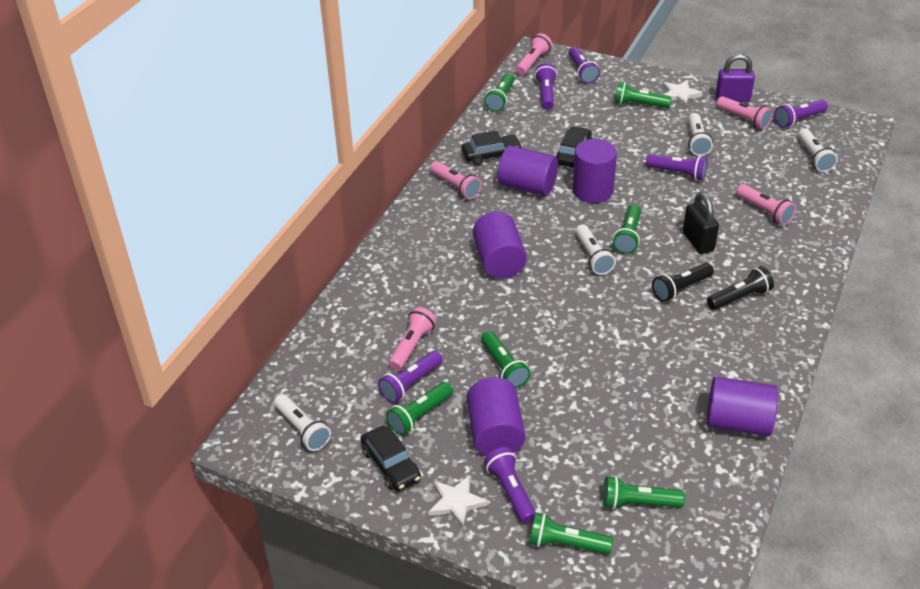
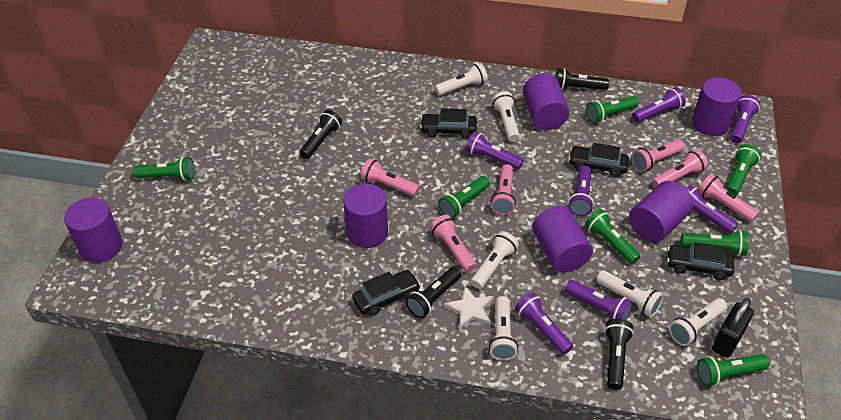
black car: [361,426,421,491] [461,130,523,165] [556,126,592,168] = 3 -> [352,270,420,316] [420,108,477,139] [568,143,629,177] [667,242,734,280] = 4
black flashlight: [652,263,714,302] [707,266,774,310] = 2 -> [299,110,342,159] [406,267,461,318] [555,68,609,90] [604,319,634,390] = 4
pink flashlight: [389,307,436,371] [430,161,482,199] [516,33,552,75] [716,96,773,130] [736,184,796,225] = 5 -> [361,159,420,197] [430,215,477,272] [491,164,516,215] [631,139,685,172] [652,149,708,188] [698,174,759,222] = 6
purple cylinder: [467,377,526,456] [473,212,527,278] [498,145,558,196] [573,139,617,203] [707,377,778,436] = 5 -> [64,198,122,263] [343,184,388,248] [523,73,569,130] [532,206,593,272] [629,181,693,242] [692,77,741,136] = 6
purple flashlight: [378,351,442,403] [484,447,535,524] [535,63,557,110] [569,47,600,84] [646,154,708,180] [774,100,828,128] = 6 -> [466,132,524,169] [515,292,573,355] [565,280,633,320] [568,166,594,216] [632,87,686,123] [686,185,738,233] [730,95,760,143] = 7
purple padlock: [715,54,755,102] = 1 -> none = 0
white flashlight: [274,394,331,451] [575,224,616,275] [688,113,713,156] [798,128,838,172] = 4 -> [435,63,488,96] [471,231,519,289] [489,296,518,361] [492,91,520,142] [596,270,663,317] [669,298,727,346] = 6
white star: [428,475,488,528] [662,80,703,107] = 2 -> [444,286,493,330] = 1

